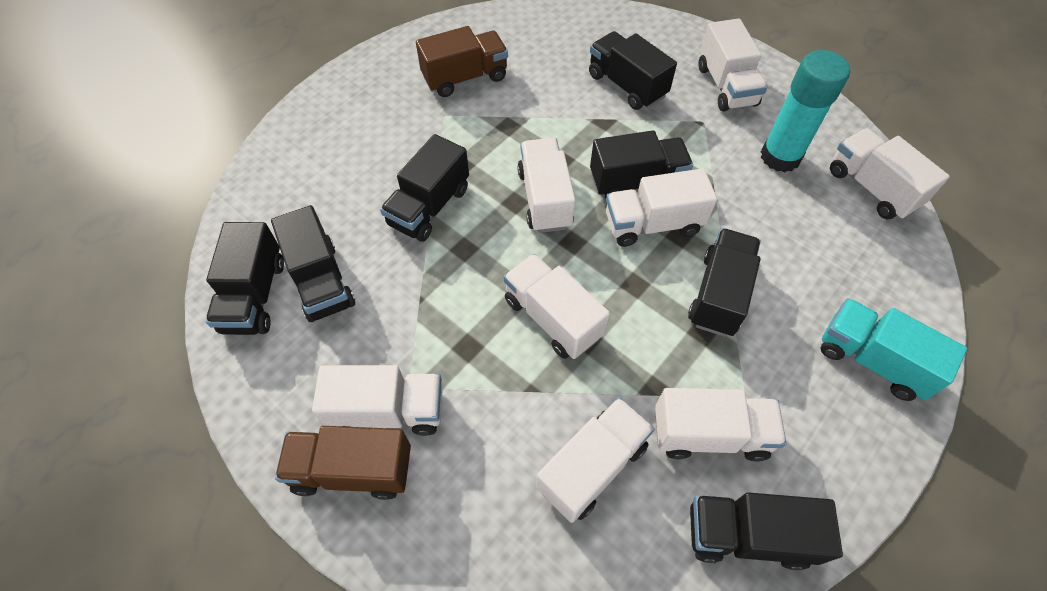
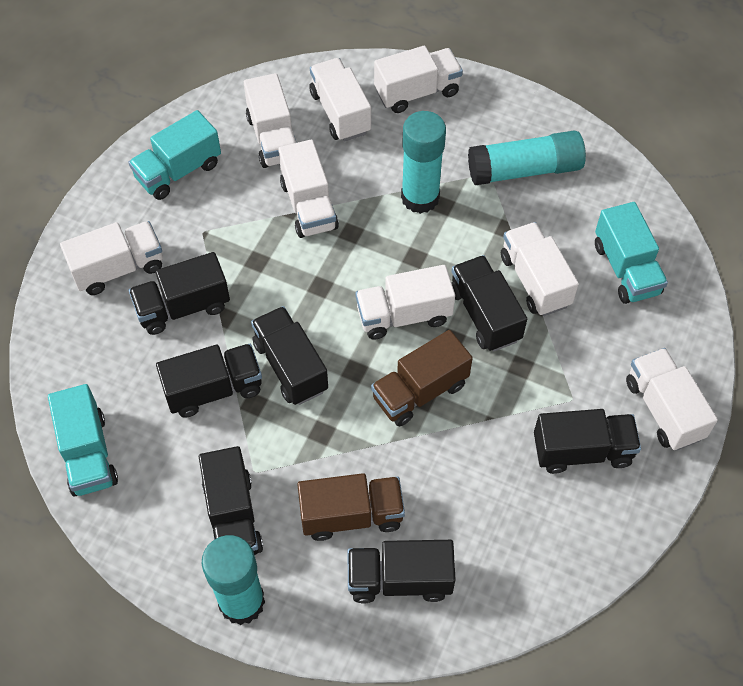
turquoise glue stick: [761,50,850,172] = 1 -> [202,535,265,625] [401,111,446,214] [468,130,586,185] = 3
turquoise truck: [821,298,967,401] = 1 -> [48,384,118,496] [128,110,221,200] [595,202,668,304] = 3

